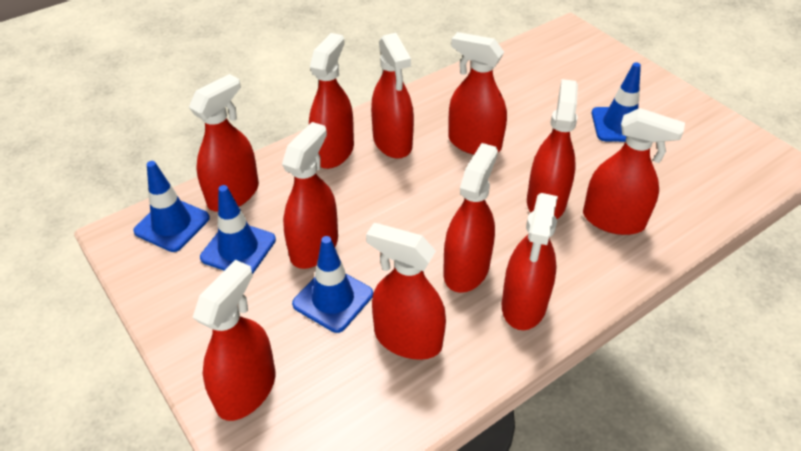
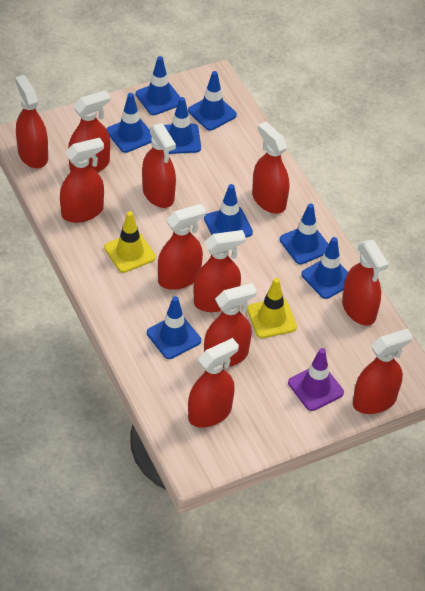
blue traffic cone: [133,161,210,252] [200,185,276,274] [292,236,373,333] [592,62,641,142] = 4 -> [107,93,152,153] [136,56,180,115] [147,296,201,359] [164,97,201,154] [188,71,237,131] [204,184,253,238] [280,203,329,264] [301,237,348,299] = 8
purple traffic cone: none = 0 -> [288,348,344,411] = 1
yellow traffic cone: none = 0 -> [104,211,156,273] [247,278,297,338] = 2

